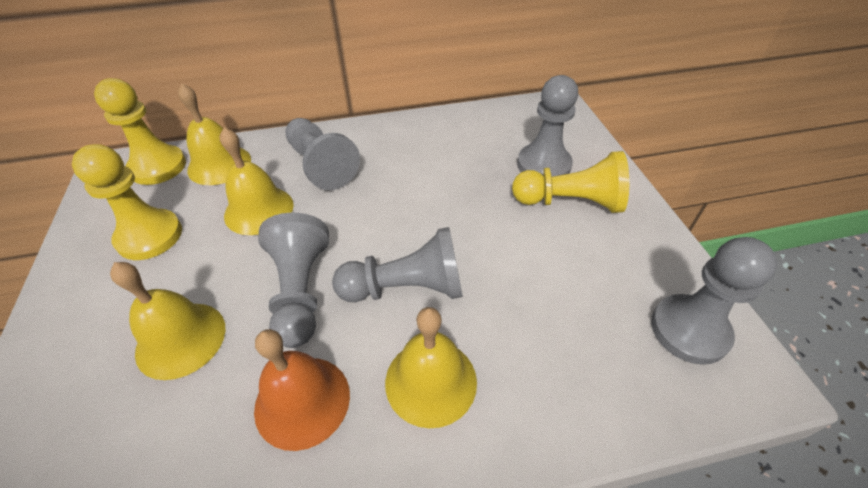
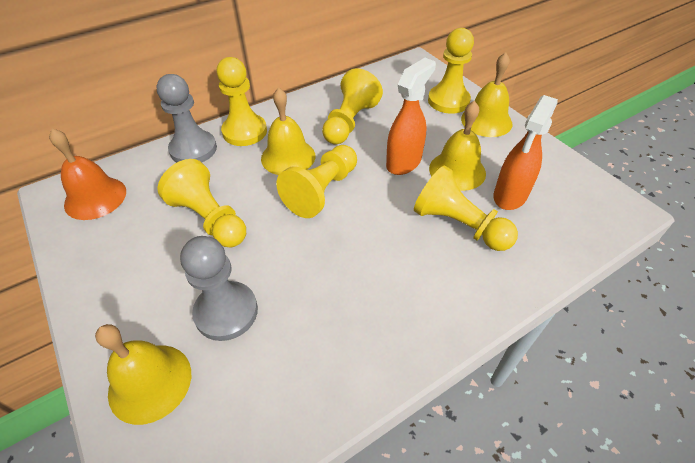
grey pawn: [258,213,329,348] [285,118,360,190] [332,227,463,302] [517,75,578,177] [651,237,777,365] = 5 -> [157,74,217,162] [180,236,258,341] = 2
orange spray bottle: none = 0 -> [386,58,436,175] [493,95,558,210] = 2
yellow pawn: [72,144,182,260] [94,78,186,185] [512,151,629,213] = 3 -> [157,159,246,247] [216,57,267,146] [276,145,357,218] [322,68,383,145] [414,166,518,251] [428,28,474,114] = 6

